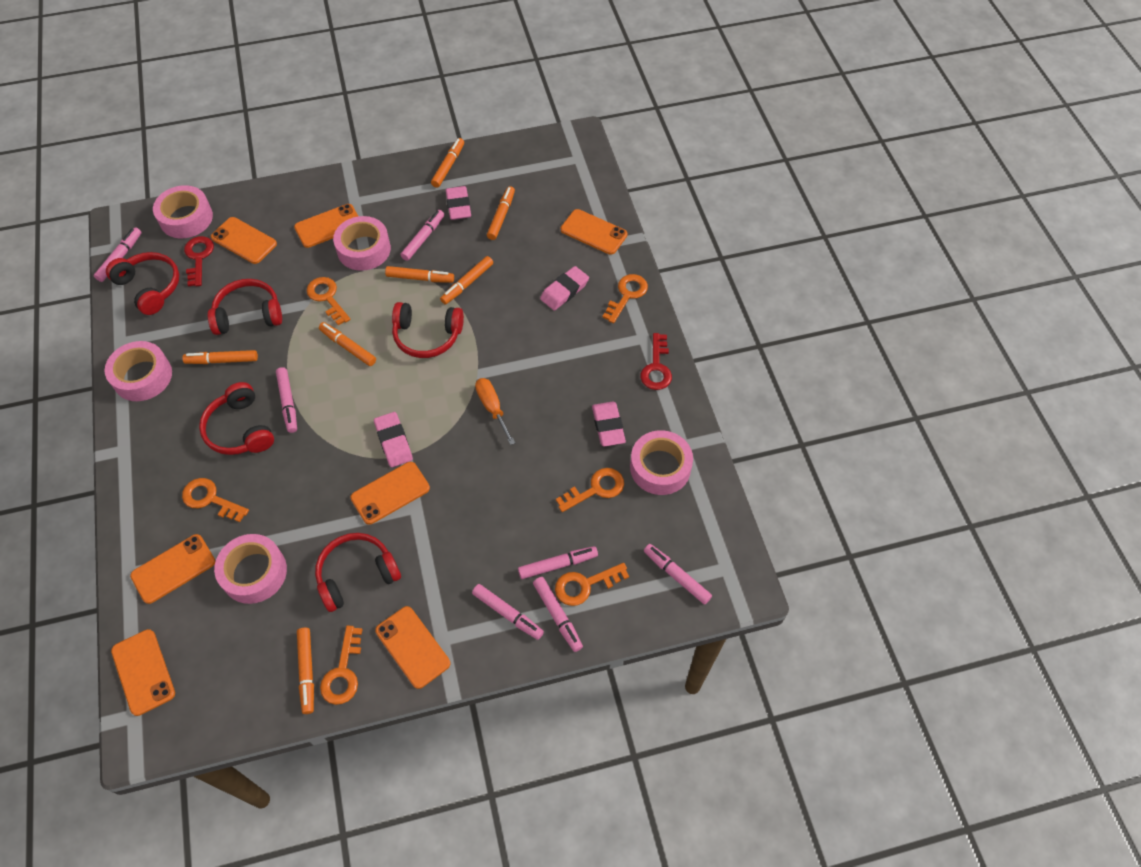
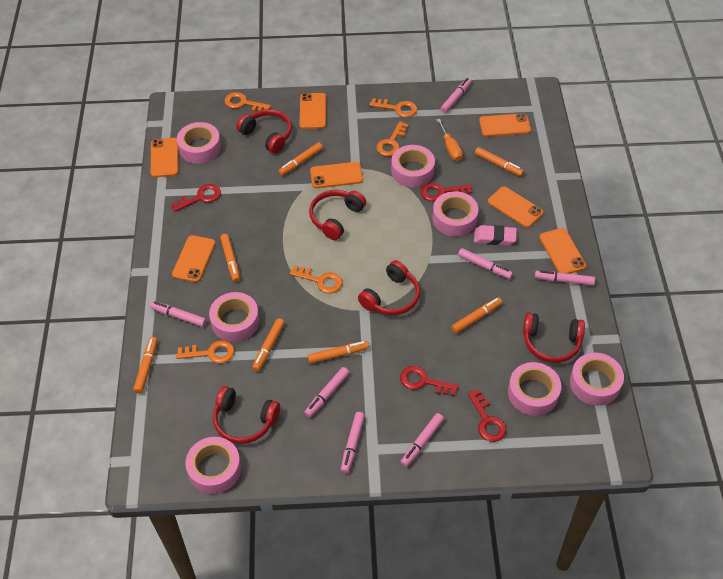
orange key: [182,478,249,522] [307,277,350,325] [320,625,363,705] [555,563,629,606] [556,468,624,512] [602,274,648,323] = 6 -> [176,340,235,363] [225,92,271,111] [289,265,343,294] [369,98,417,117] [376,121,408,156] = 5
pink eraser: [374,412,413,467] [446,186,471,220] [540,266,589,310] [592,402,626,447] = 4 -> [474,225,517,245] = 1
pink tape: [105,341,172,401] [153,185,213,238] [214,534,287,604] [333,216,391,271] [630,430,693,495] = 5 -> [177,122,221,164] [185,437,241,494] [209,292,259,342] [391,145,435,187] [433,191,479,236] [508,362,561,416] [570,353,624,406] = 7
red key: [184,236,214,287] [641,333,672,390] = 2 -> [171,184,221,212] [400,366,459,396] [421,183,472,201] [468,390,507,442] = 4

